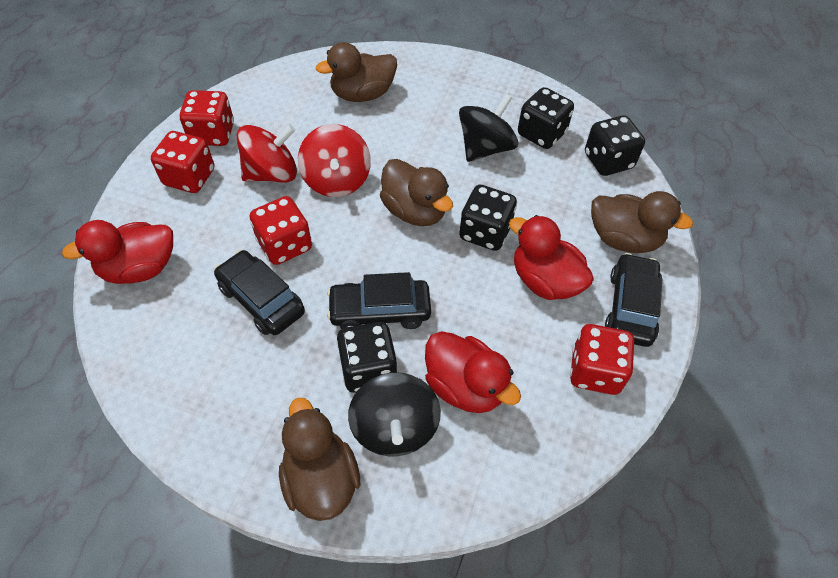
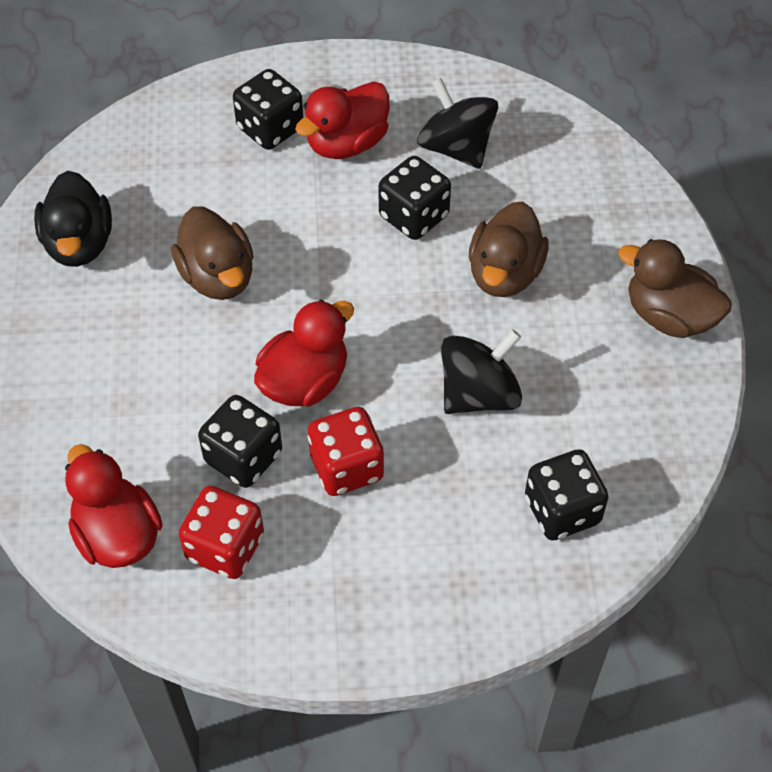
black car: [214,250,305,335] [327,272,431,329] [605,253,662,347] = 3 -> none = 0
black duck: none = 0 -> [34,171,112,267] = 1
brown duck: [279,398,360,521] [316,42,397,102] [380,159,453,226] [591,191,693,253] = 4 -> [171,206,254,300] [469,201,549,297] [618,239,732,338] = 3
red dice: [151,131,214,193] [180,90,234,146] [250,196,312,265] [570,324,634,395] = 4 -> [179,486,264,579] [307,407,384,496] = 2
red spinning top: [237,124,297,183] [298,124,371,197] = 2 -> none = 0

